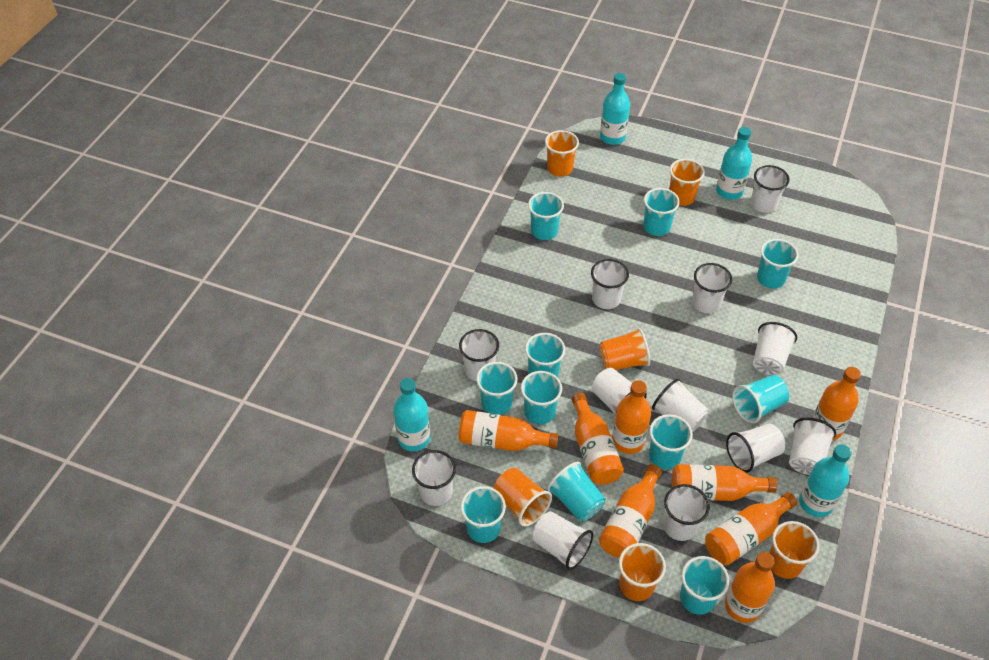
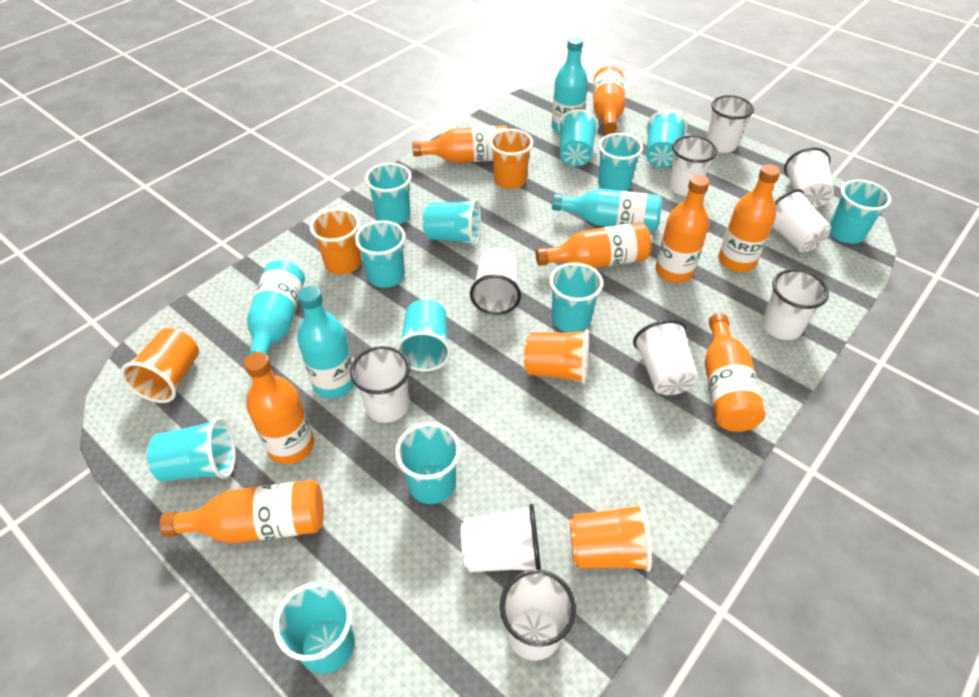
orange cup: [494,468,552,527] [545,130,579,177] [599,328,650,370] [619,543,666,601] [669,159,705,206] [769,521,820,579] = 6 -> [120,328,199,403] [309,208,361,275] [489,129,533,189] [524,329,589,384] [570,502,652,572] = 5
turquoise cup: [461,486,506,543] [476,362,518,415] [521,371,562,424] [525,333,565,377] [528,192,564,240] [547,462,605,521] [643,188,680,236] [649,414,693,469] [680,556,729,615] [732,375,789,423] [757,239,799,289] = 11 -> [147,417,236,482] [273,582,355,674] [355,220,406,288] [365,163,411,225] [395,422,461,504] [396,299,451,372] [423,199,481,246] [549,262,603,332] [558,109,599,166] [598,133,643,191] [646,110,688,168] [830,180,891,244] = 12
white cup: [412,450,456,506] [459,329,499,381] [532,511,593,570] [591,259,629,309] [592,368,647,415] [652,379,708,432] [663,484,710,541] [692,263,732,313] [726,424,785,473] [751,165,790,213] [753,322,797,375] [789,417,836,475] = 12 -> [350,346,410,423] [461,504,541,572] [470,248,521,315] [500,569,576,661] [633,320,698,395] [669,135,718,196] [707,95,754,153] [762,269,829,340] [772,189,831,252] [784,148,834,208] = 10

